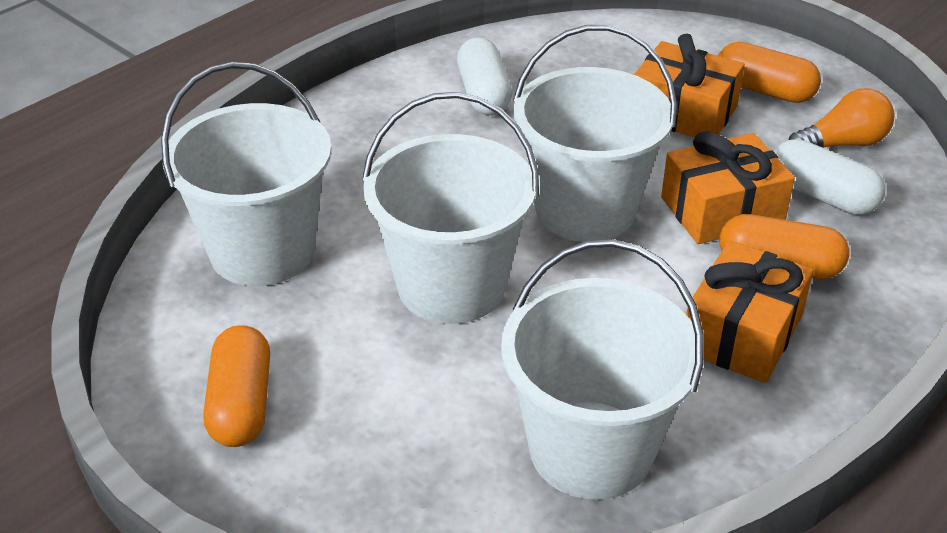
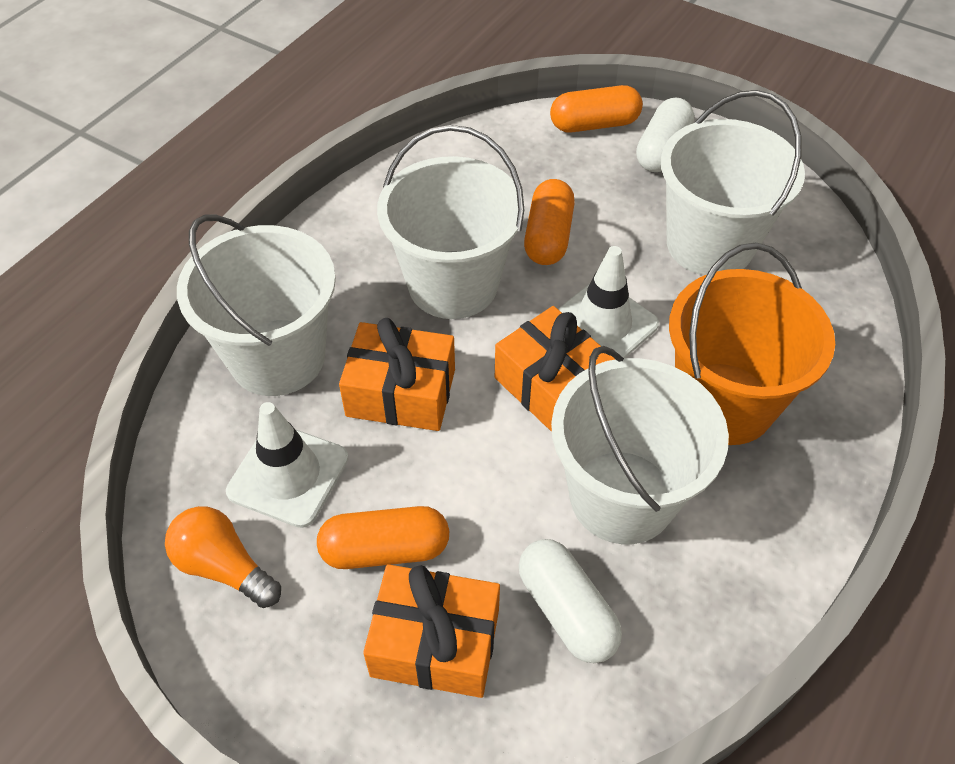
orange bucket: none = 0 -> [669,243,835,445] = 1
white traffic cone: none = 0 -> [226,402,349,528] [558,246,659,358] = 2

